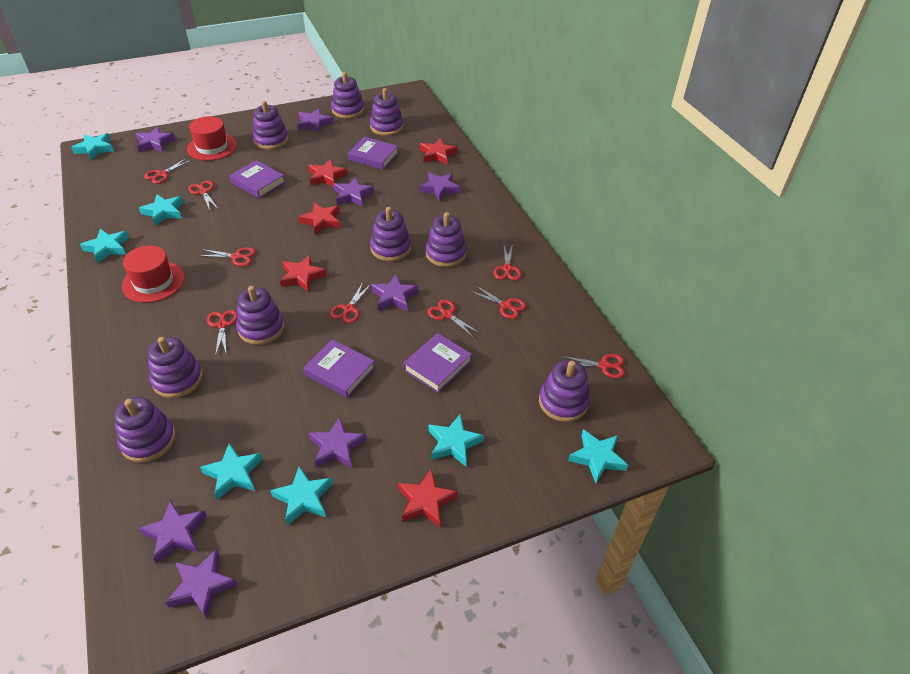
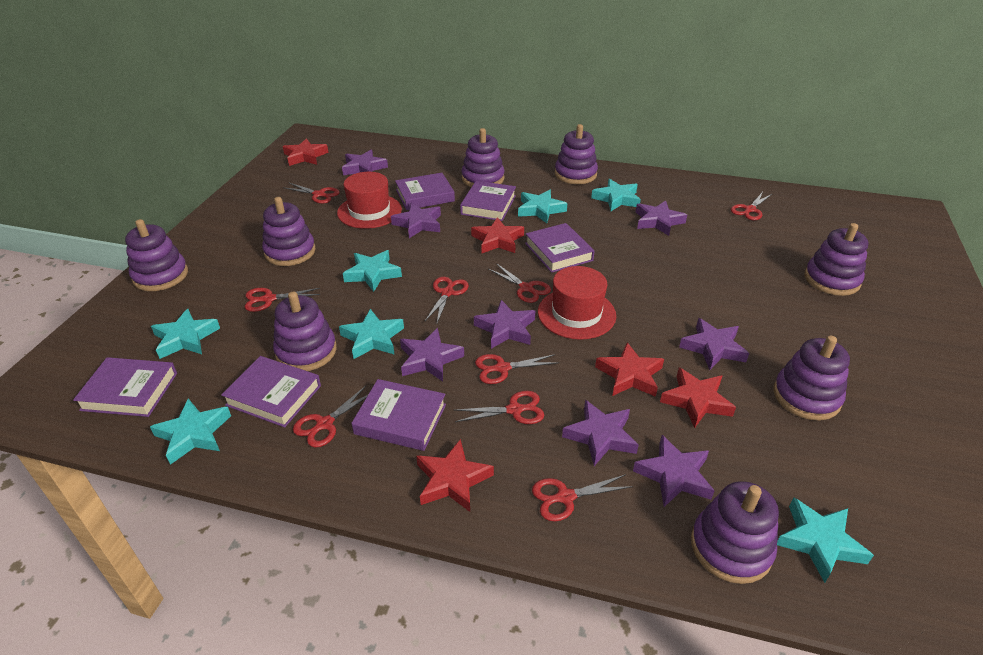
purple book: [230,160,285,198] [303,339,375,398] [348,137,398,170] [403,333,472,393] = 4 -> [73,357,177,417] [221,356,321,427] [351,379,446,451] [395,173,455,210] [460,181,516,221] [525,223,595,273] = 6
purple stacking toy: [114,397,176,463] [148,337,203,398] [236,286,285,345] [252,101,289,149] [331,72,364,119] [370,88,404,136] [370,207,411,261] [426,212,467,267] [539,360,590,422] = 9 -> [125,219,188,291] [262,197,315,266] [273,292,336,371] [462,128,505,187] [555,124,598,184] [691,481,779,584] [774,335,850,420] [805,223,869,296] = 8

